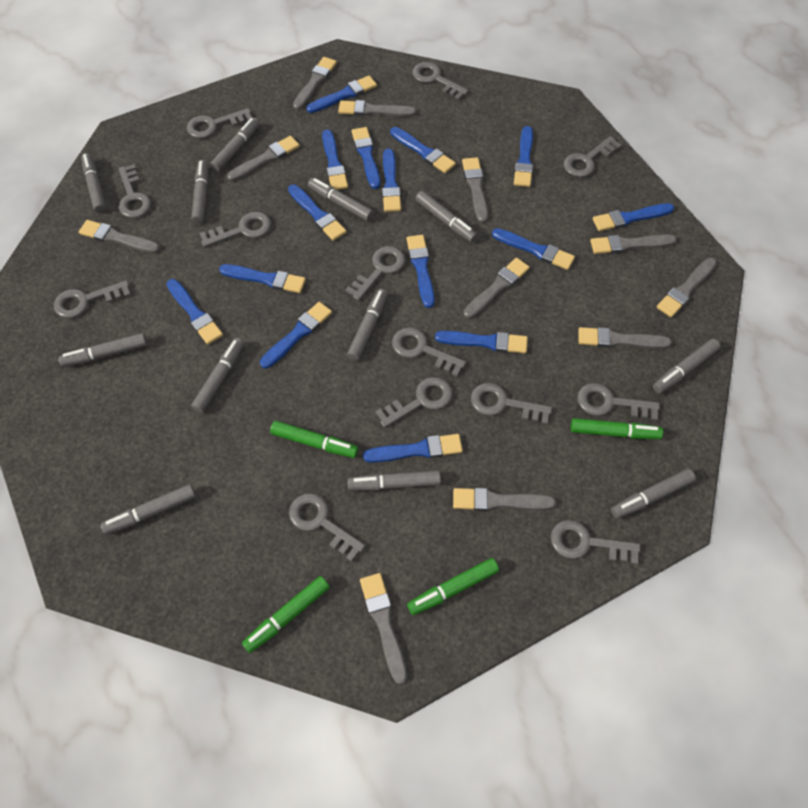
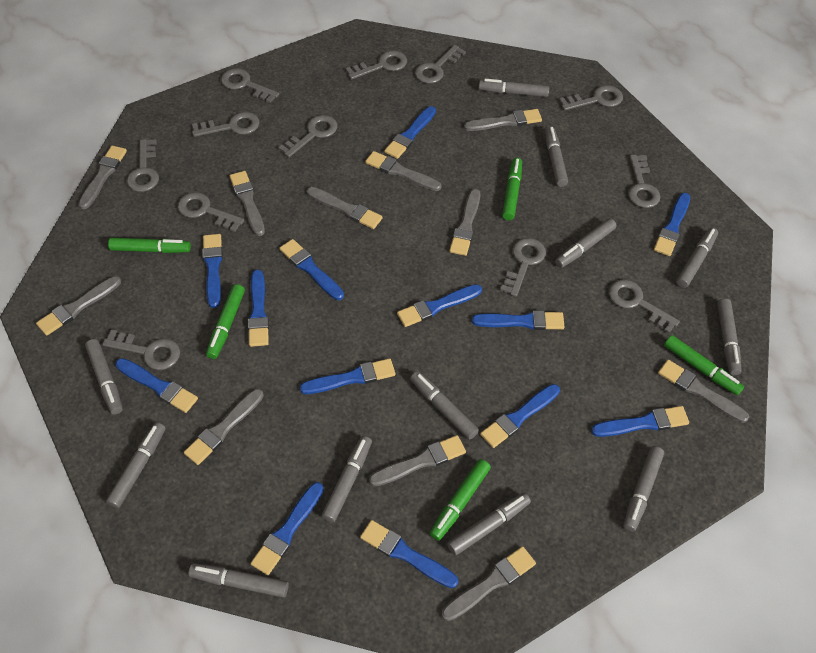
blue brush: [166,279,223,344] [219,264,306,293] [260,302,332,368] [288,185,346,241] [307,76,377,113] [322,129,348,190] [352,127,380,189] [363,434,463,463] [382,149,401,212] [390,127,456,173] [406,235,435,308] [435,331,528,353] [492,228,575,270] [514,126,533,187] [593,203,674,231] = 15 -> [115,358,198,413] [202,234,223,308] [248,270,269,347] [251,482,324,575] [279,239,344,300] [300,358,395,394] [360,520,458,588] [384,106,436,159] [397,284,482,327] [472,311,564,330] [480,384,560,448] [591,406,689,437] [654,193,690,256] = 13
green marker: [242,576,330,653] [270,421,358,458] [407,558,499,615] [571,418,663,439] = 4 -> [108,238,191,253] [206,284,245,359] [430,459,491,541] [502,158,522,220] [664,335,744,395] = 5
grey key: [54,280,131,318] [118,164,151,218] [187,108,252,138] [199,212,271,247] [289,493,365,562] [345,246,405,301] [375,377,452,428] [392,327,466,377] [412,62,468,100] [471,383,552,424] [551,520,640,565] [564,136,622,177] [577,383,660,421] = 13 -> [102,329,180,370] [127,139,159,192] [178,192,244,232] [192,112,259,137] [221,68,279,103] [278,115,337,157] [346,51,407,80] [415,45,466,84] [500,238,546,297] [559,85,623,111] [609,280,680,333] [628,155,660,208] = 12

